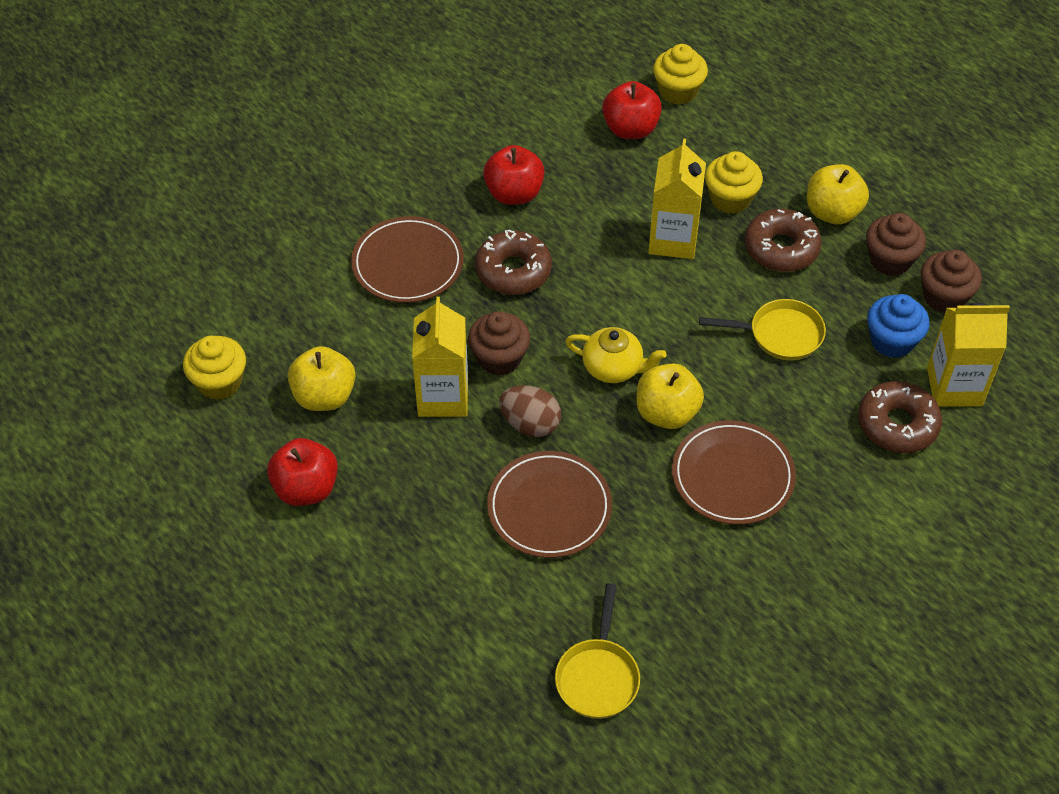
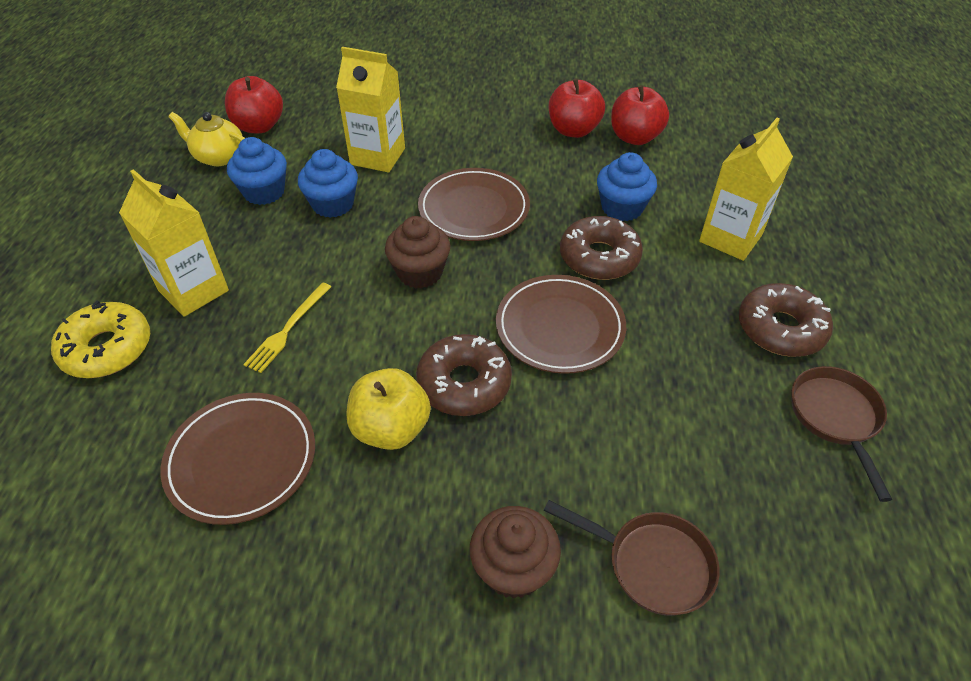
blue cupcake: [867,294,929,358] = 1 -> [227,137,287,205] [298,149,358,218] [597,152,657,221] = 3
brown cupcake: [468,311,530,376] [866,213,926,276] [921,250,982,313] = 3 -> [385,216,450,289] [470,506,561,599] = 2
brown egg: [499,385,561,437] = 1 -> none = 0
brown pan: none = 0 -> [544,500,720,616] [791,366,892,502] = 2
yellow apple: [288,346,356,411] [636,363,704,429] [807,164,869,225] = 3 -> [347,368,431,450] = 1
yellow cupcake: [183,336,246,400] [653,44,708,105] [705,151,763,214] = 3 -> none = 0
yellow donut: none = 0 -> [51,301,150,378] = 1
yellow fork: none = 0 -> [243,282,331,373] = 1
yellow pan: [555,583,640,719] [699,299,826,361] = 2 -> none = 0

